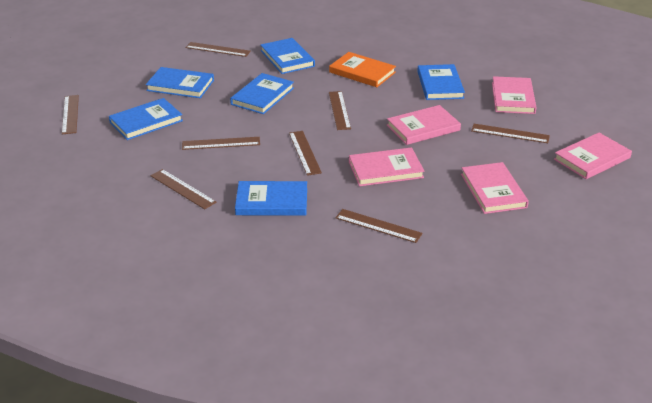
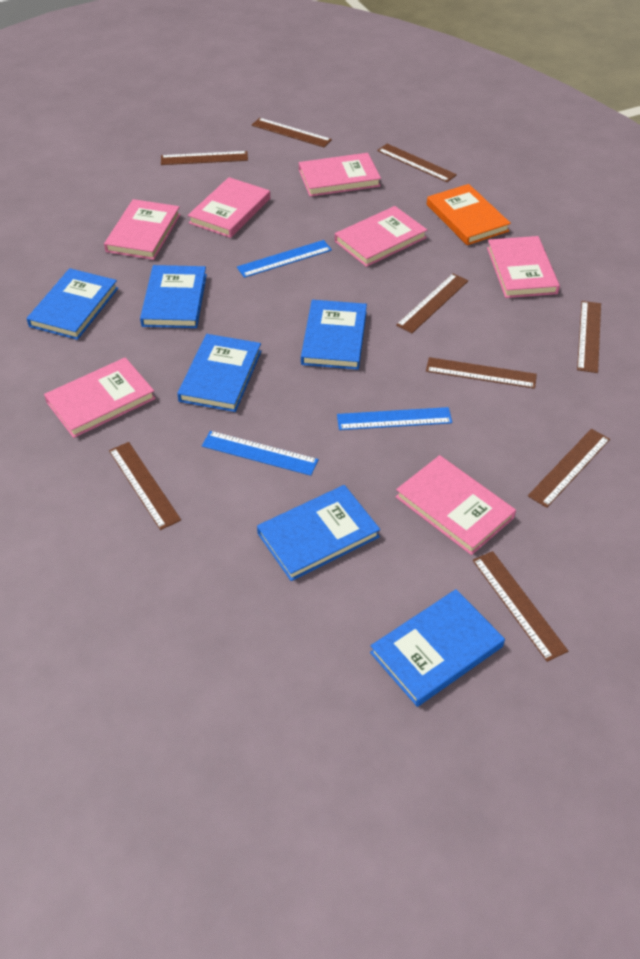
blue ruler: none = 0 -> [202,431,318,476] [237,240,332,278] [337,407,452,430] = 3
brown ruler: [62,95,79,134] [150,169,216,209] [182,137,260,150] [185,42,251,57] [289,131,322,176] [329,91,351,130] [335,209,423,243] [471,124,550,143] = 8 -> [109,442,181,530] [161,151,248,165] [252,118,332,147] [377,144,457,182] [396,274,468,333] [426,357,537,389] [473,551,568,662] [528,429,610,508] [577,301,601,373] = 9
pink book: [349,147,424,186] [387,105,461,145] [461,162,529,214] [492,76,537,114] [554,133,632,179] = 5 -> [44,357,156,438] [104,199,181,260] [188,177,270,238] [299,153,381,197] [335,206,427,267] [396,455,516,555] [487,236,560,298] = 7

